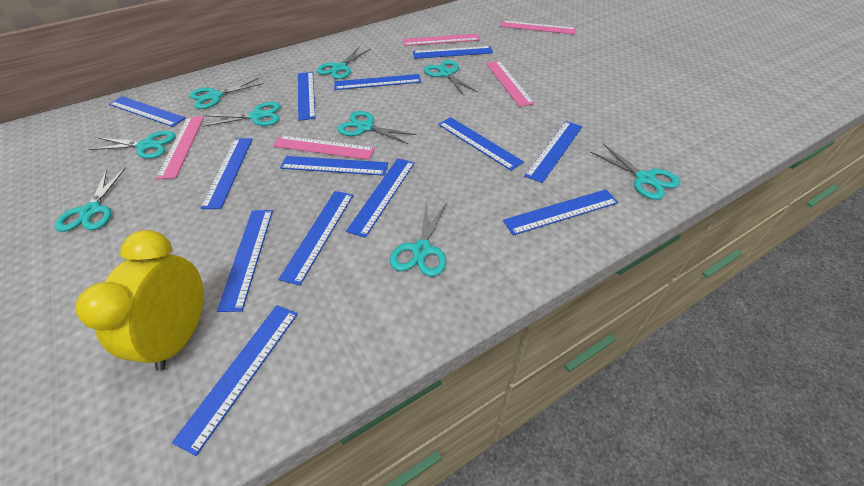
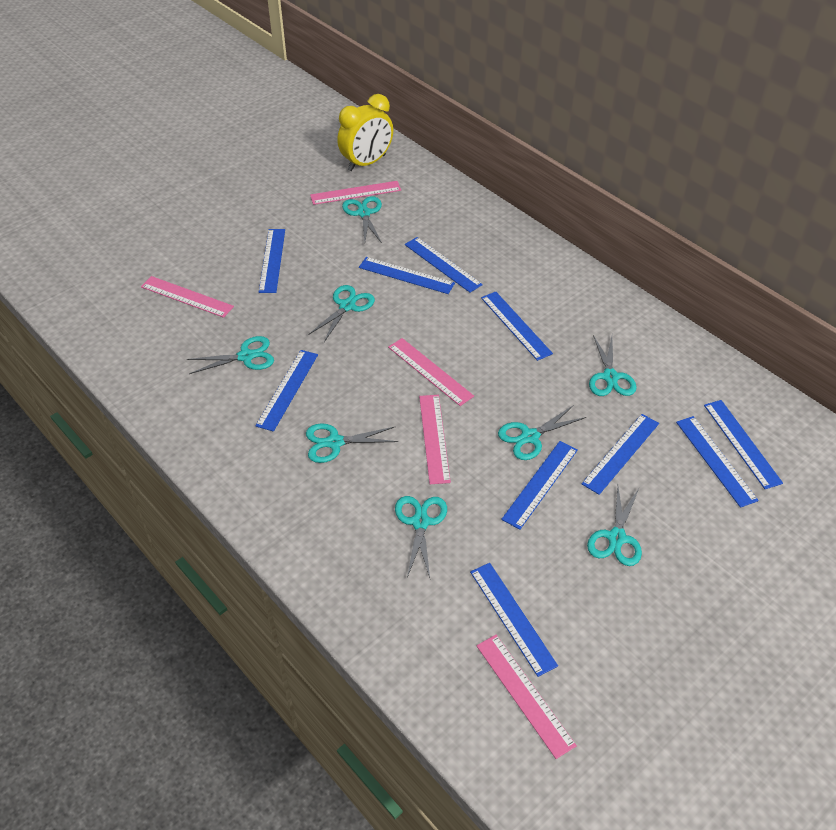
blue ruler: [109,96,186,127] [172,305,298,456] [200,138,253,209] [217,210,273,312] [278,191,353,285] [280,156,388,176] [298,72,316,121] [334,74,421,90] [346,158,415,238] [413,46,493,59] [438,117,524,171] [503,189,618,235] [524,121,582,183] = 13 -> [255,350,318,432] [259,229,285,293] [359,257,455,294] [405,237,483,293] [470,563,558,677] [481,292,553,361] [501,441,578,530] [581,414,659,495] [676,416,759,508] [704,400,783,489] = 10
turquoise scissors: [55,167,126,232] [88,131,176,159] [189,78,264,109] [202,102,280,127] [317,47,371,79] [337,111,417,144] [390,201,447,277] [424,60,478,96] [590,144,680,200] = 9 -> [187,336,274,374] [306,423,398,463] [308,285,375,342] [342,196,382,243] [395,496,447,578] [498,405,586,460] [587,486,642,566] [589,335,637,396] = 8

